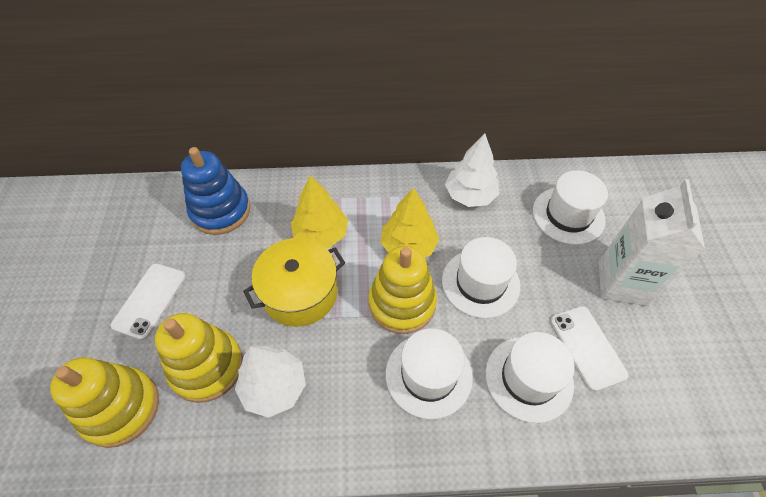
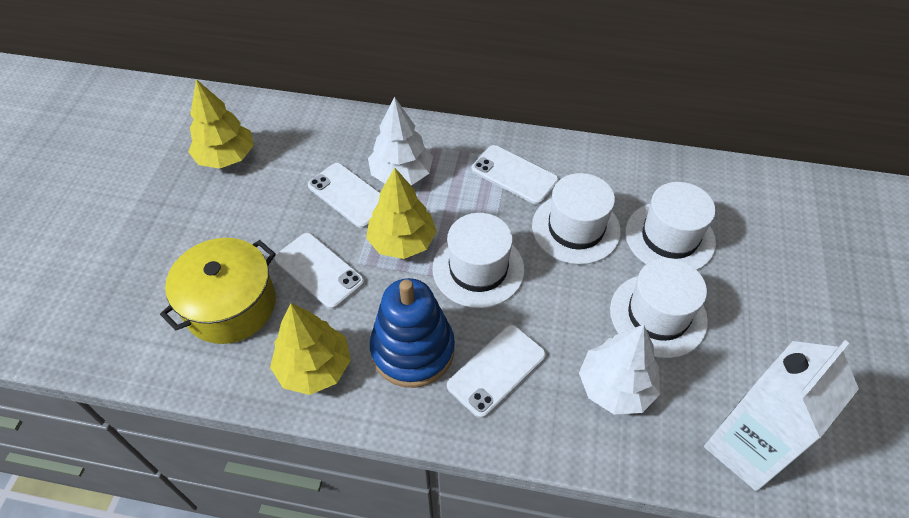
white phone: [111,263,186,340] [550,306,629,392] = 2 -> [275,233,364,309] [308,163,380,229] [447,325,546,418] [472,145,559,205] = 4
yellow stacking toy: [50,357,159,448] [155,313,243,403] [368,246,437,334] = 3 -> none = 0
yellow tree: [291,175,348,248] [381,187,439,258] = 2 -> [188,79,254,169] [270,303,351,395] [366,168,437,259] = 3

